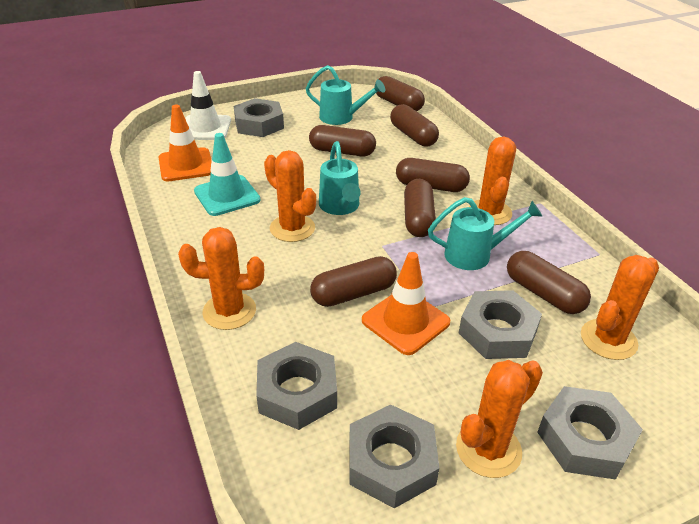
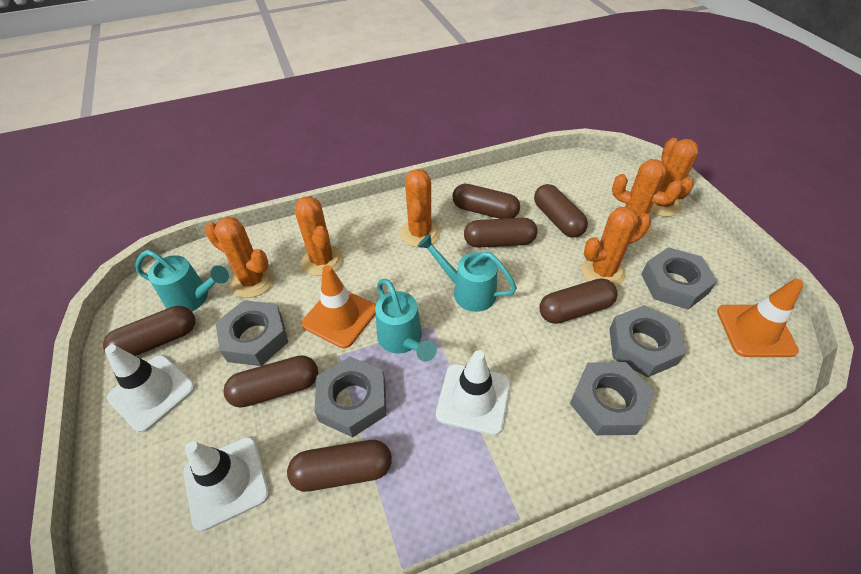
orange cactus: [178,227,264,330] [264,150,316,242] [456,360,543,478] [469,136,516,225] [581,255,659,360] = 5 -> [205,217,274,298] [295,196,343,276] [400,169,440,248] [581,207,651,287] [612,159,683,237] [650,138,698,217] = 6
turquoise traffic cone: [194,133,261,216] = 1 -> none = 0
white traffic cone: [185,71,231,140] = 1 -> [105,345,195,433] [184,437,270,531] [436,350,511,435] = 3

